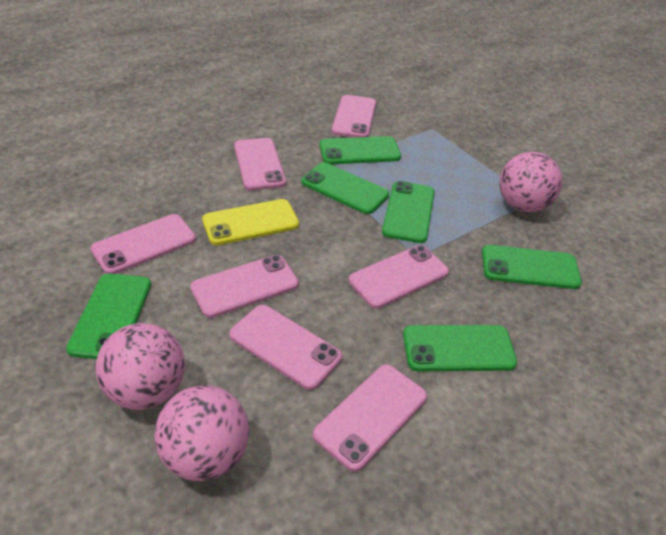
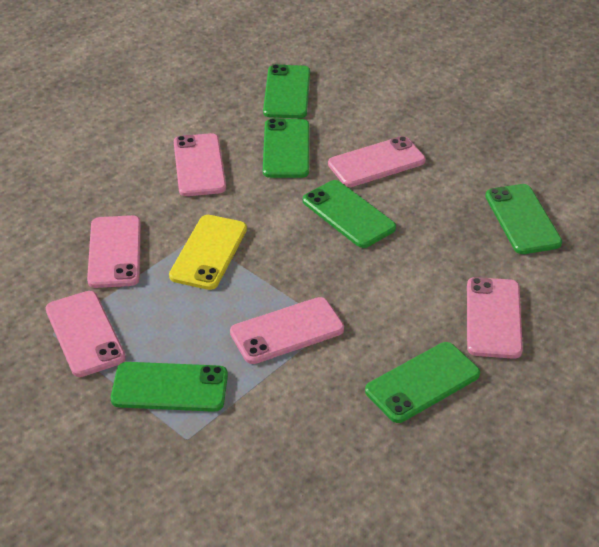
pink ball: [95,323,185,410] [154,385,249,481] [499,152,562,212] = 3 -> none = 0
pink phone: [91,214,196,274] [190,255,299,318] [229,305,342,390] [234,138,286,191] [313,365,427,472] [331,95,376,138] [349,245,449,309] = 7 -> [46,291,126,377] [87,215,141,288] [174,133,226,196] [230,297,344,364] [328,136,426,187] [467,277,523,359] = 6

